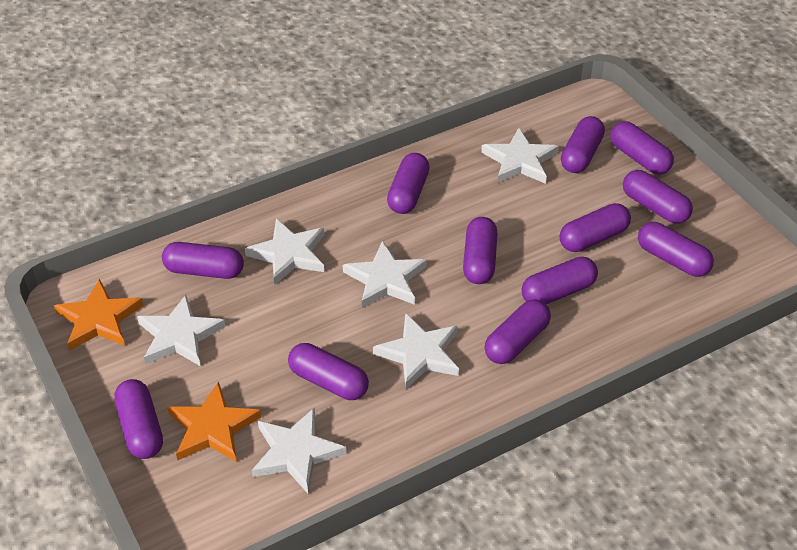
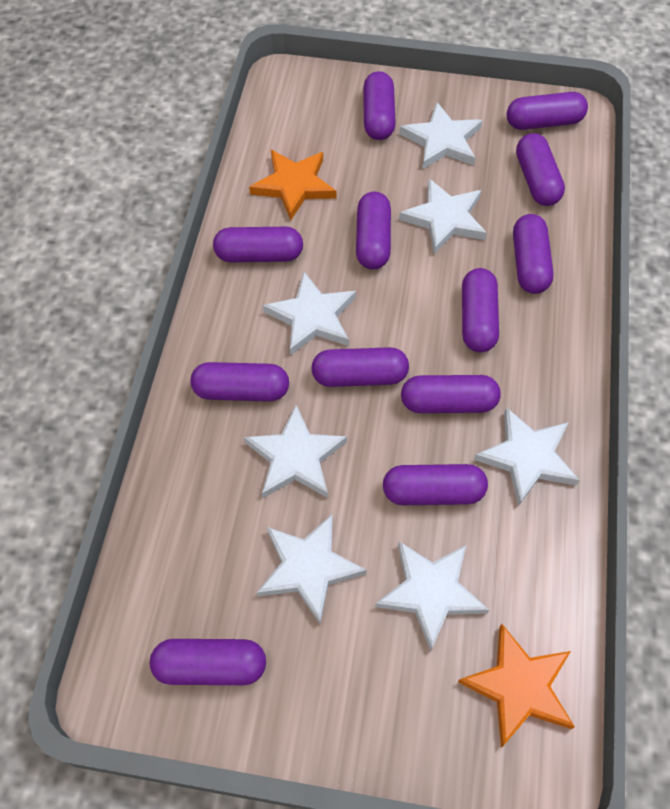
white star: [137,295,226,366] [245,219,324,285] [252,407,347,494] [343,241,427,308] [373,313,459,389] [481,128,558,184] = 6 -> [244,405,347,498] [257,514,367,624] [263,271,356,356] [375,541,489,651] [399,102,483,169] [399,179,487,254] [474,407,580,506] = 7

